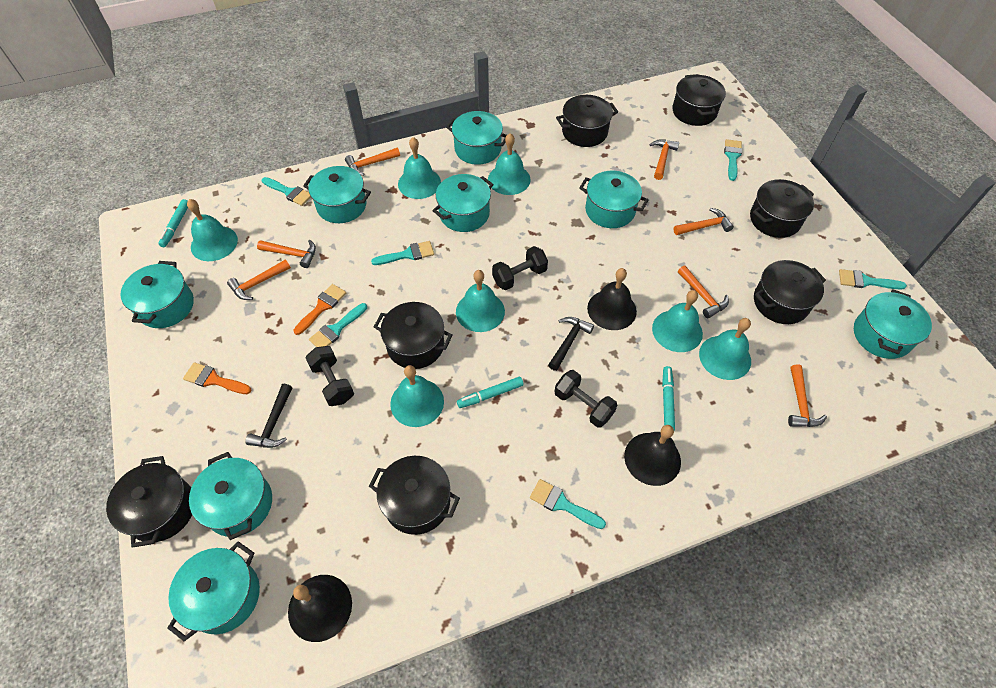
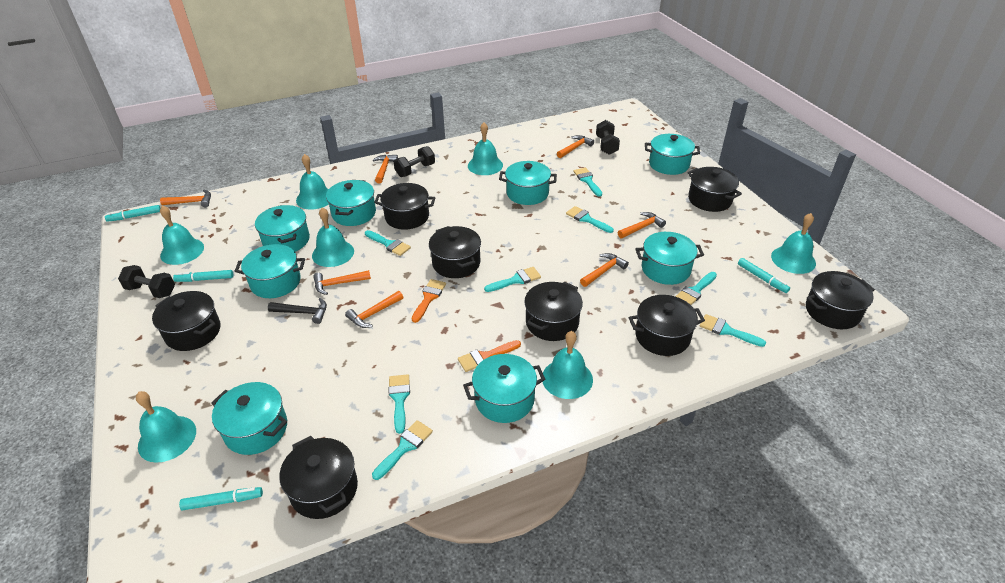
black bell: [288,575,352,642] [587,268,637,330] [624,425,681,486] = 3 -> none = 0
black hammer: [245,384,292,448] [548,317,594,371] = 2 -> [268,298,327,324] = 1
black pot: [106,456,192,548] [369,456,460,535] [374,302,453,369] [556,95,618,147] [672,74,726,126] [750,179,814,238] [754,260,826,324] = 7 -> [152,291,220,351] [279,436,358,519] [374,183,435,230] [429,226,481,278] [524,282,583,341] [629,295,705,356] [688,167,742,212] [806,271,875,329] = 8
turquoise brush: [262,177,311,206] [309,303,367,347] [371,241,434,265] [530,479,606,529] [724,139,742,181] [839,269,907,290] = 6 -> [365,230,411,256] [372,420,433,480] [389,374,410,434] [484,267,541,292] [566,206,614,233] [573,168,602,197] [675,272,717,305] [700,314,766,347] = 8
turquoise marker: [158,199,188,247] [457,377,524,408] [662,366,675,430] = 3 -> [105,205,160,222] [173,270,233,282] [179,487,263,511] [738,258,790,293] = 4

